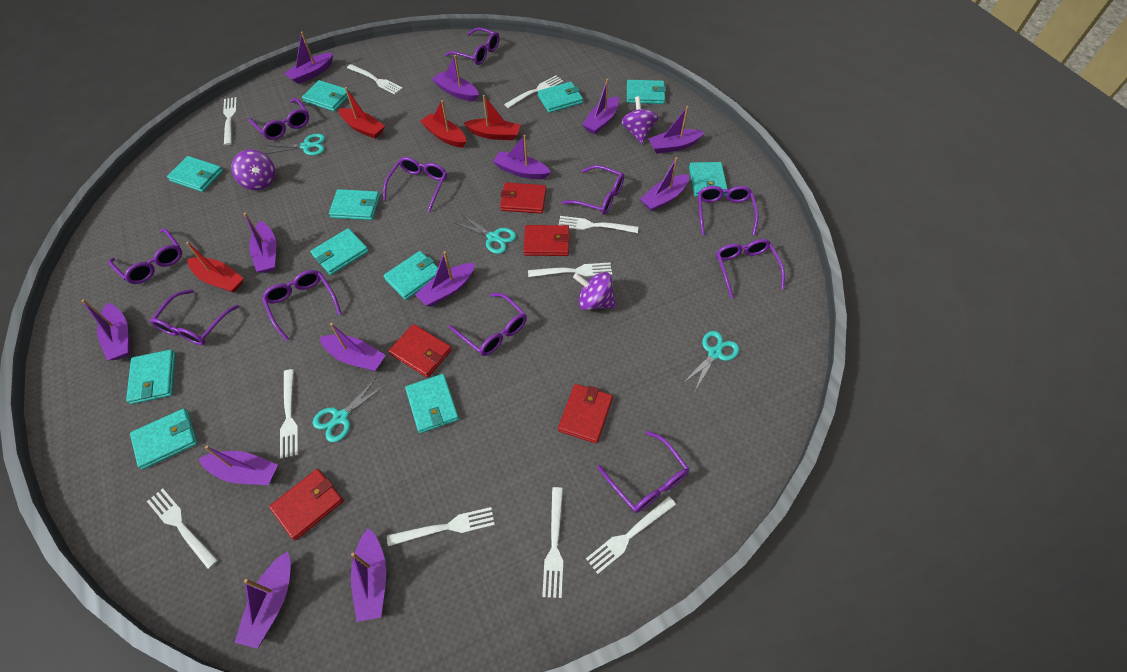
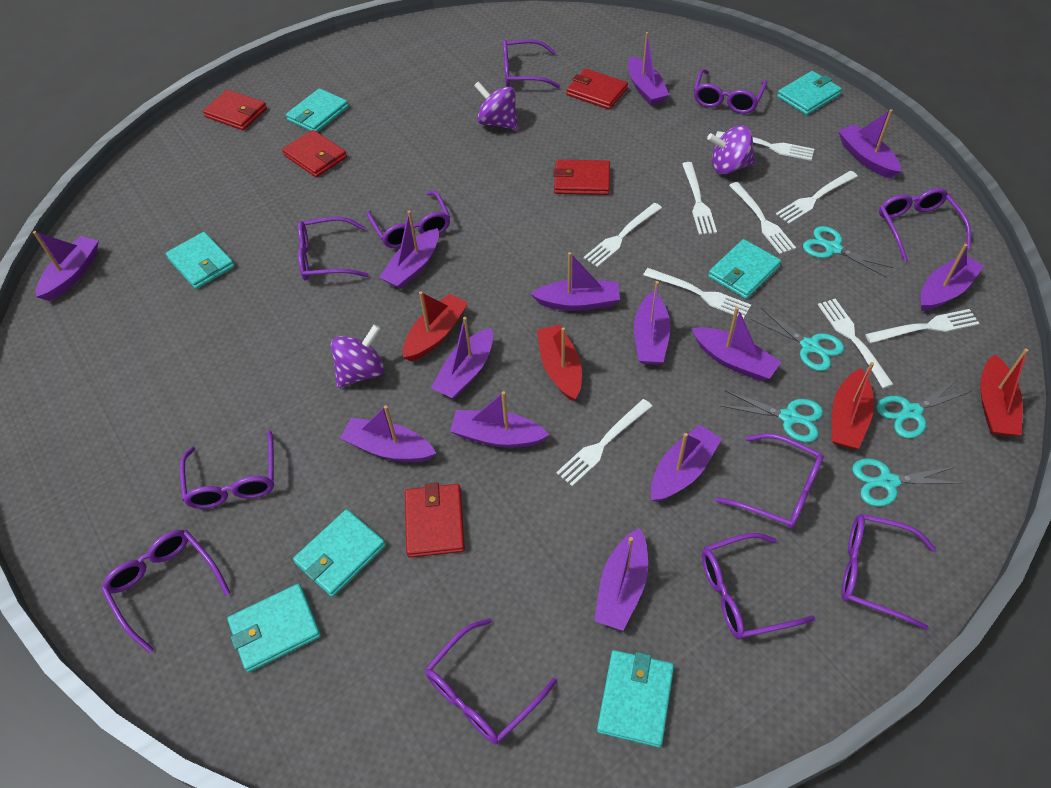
turquoise scissors: [265,134,325,156] [313,377,386,442] [455,215,516,254] [682,331,739,391] = 4 -> [721,390,823,442] [751,308,844,371] [803,226,893,277] [852,458,963,507] [876,379,972,438] = 5
turquoise wallet: [126,349,176,404] [130,409,197,469] [167,156,223,192] [302,80,350,111] [310,228,369,275] [329,189,380,220] [383,251,438,300] [405,374,459,433] [538,82,583,113] [627,80,666,104] [689,162,727,197] = 11 -> [166,232,235,289] [227,584,321,672] [286,88,349,132] [293,509,386,597] [597,650,674,748] [708,239,781,299] [777,71,842,115] = 7
white fork: [147,488,218,569] [223,97,237,145] [280,369,298,459] [347,64,403,95] [387,507,495,546] [504,75,563,108] [528,262,612,277] [542,487,563,598] [558,216,639,233] [586,496,676,574] = 10 -> [556,399,652,486] [584,203,662,267] [643,268,751,319] [682,162,717,235] [716,131,814,161] [729,182,796,254] [776,171,858,224] [818,299,894,388] [865,309,980,343] = 9

